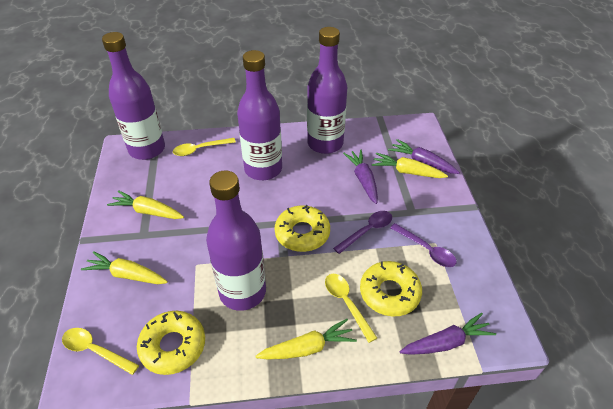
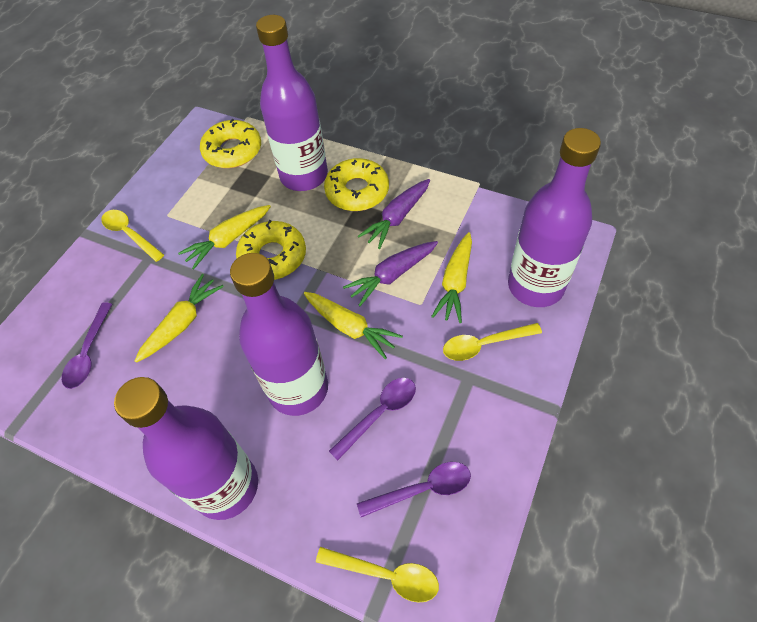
purple carrot: [343,150,378,204] [388,139,460,174] [400,313,496,355] = 3 -> [343,241,438,306] [358,179,430,249] = 2
purple spoon: [333,211,392,254] [390,223,456,267] = 2 -> [62,302,112,389] [329,378,416,461] [357,462,471,517] = 3

